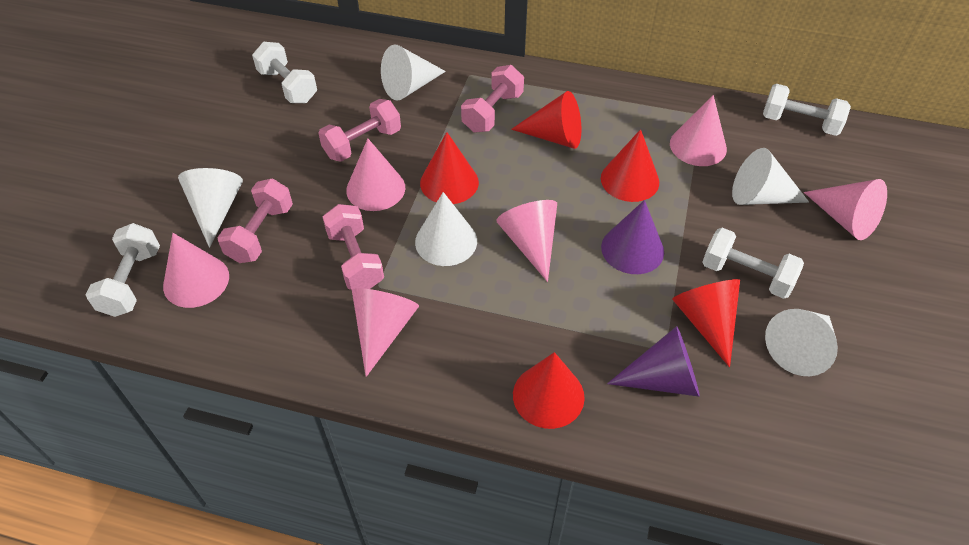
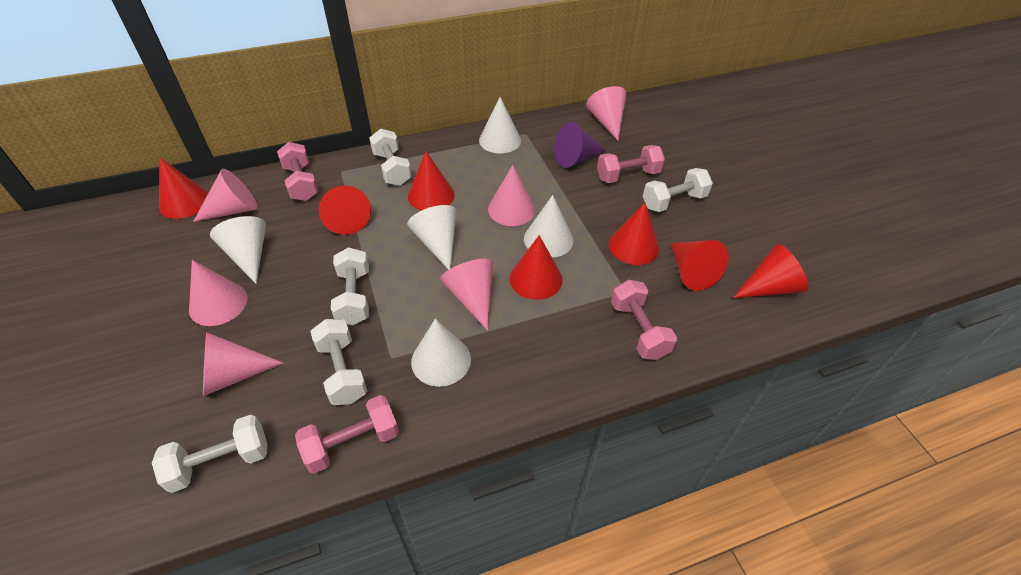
purple cone: [601,200,664,274] [607,326,700,397] = 2 -> [554,122,607,168] = 1
red cone: [420,132,479,204] [511,91,581,149] [513,352,585,429] [601,129,659,202] [672,279,740,367] = 5 -> [159,157,208,219] [319,186,371,235] [408,151,455,210] [510,235,563,300] [609,203,659,265] [670,240,729,291] [733,244,808,298] = 7
white dumbbell: [86,223,160,317] [252,42,317,103] [703,228,804,299] [763,84,851,136] = 4 -> [152,415,267,493] [310,319,367,405] [331,247,369,325] [369,129,412,186] [643,168,713,212] = 5

